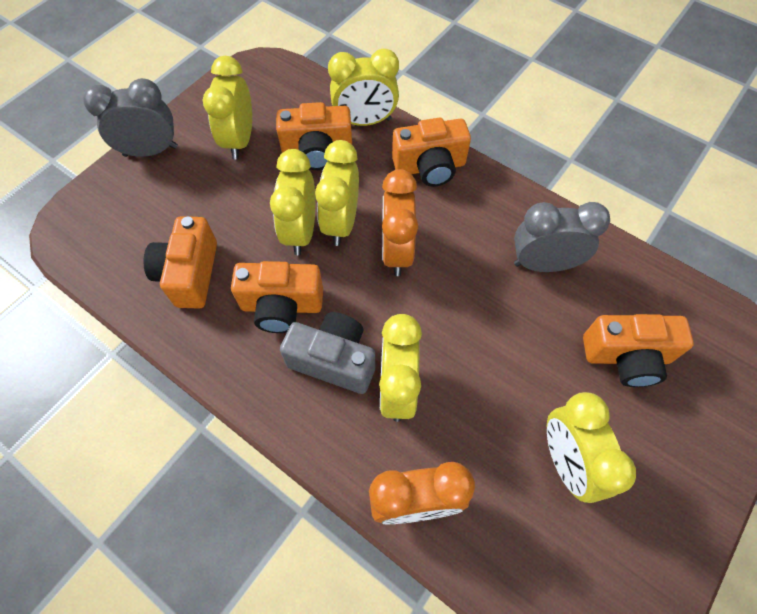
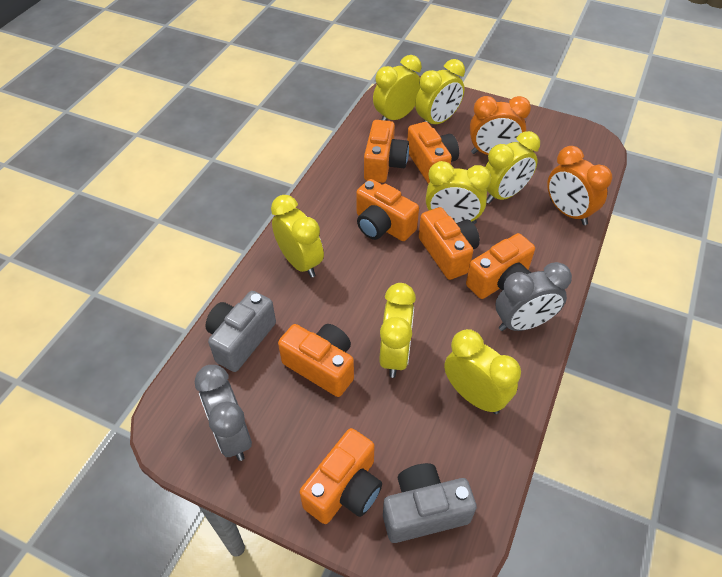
grey camera: [280,312,375,394] = 1 -> [206,291,276,372] [383,463,477,543] = 2
orange camera: [143,216,217,309] [231,261,323,333] [276,102,352,170] [392,118,471,187] [583,314,694,387] = 5 -> [278,324,354,397] [299,428,382,524] [356,179,419,241] [364,120,409,183] [407,122,459,184] [419,207,480,280] [466,233,535,299] = 7
yellow clock: [203,56,252,160] [270,149,315,255] [315,140,359,246] [328,48,399,126] [379,314,422,422] [547,392,636,503] = 6 -> [271,195,324,278] [373,55,422,121] [379,283,416,378] [415,59,465,124] [426,161,491,224] [444,329,521,414] [485,131,540,204] = 7

